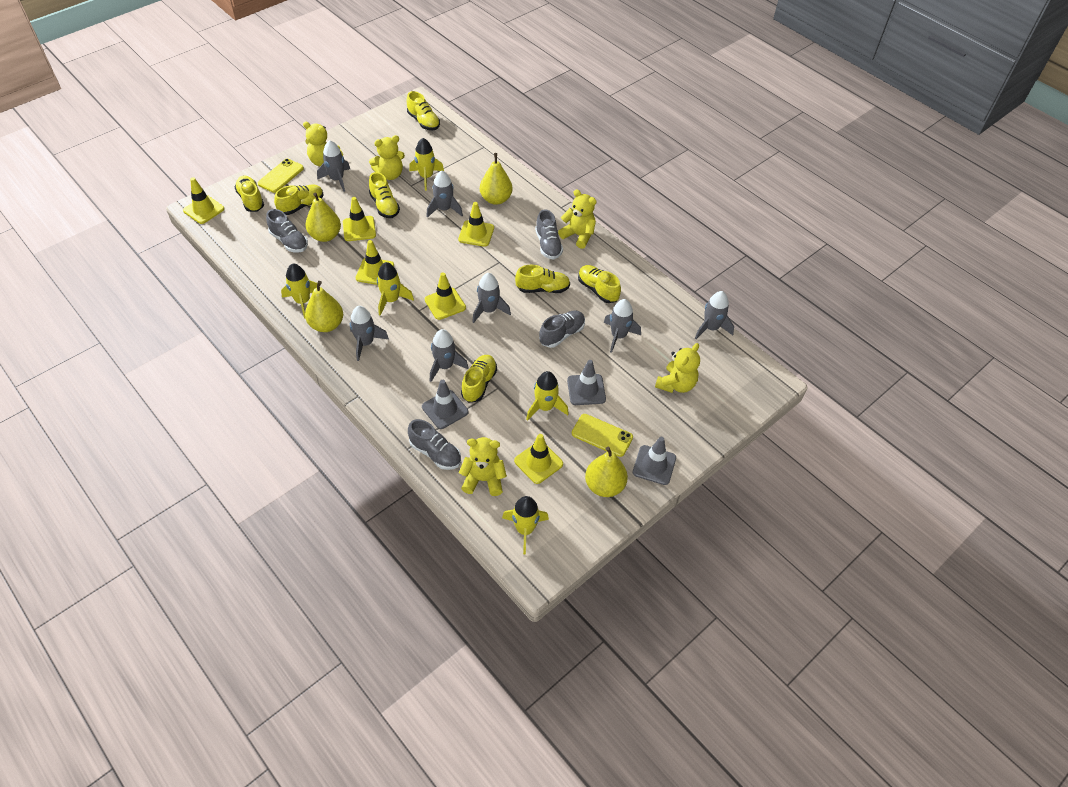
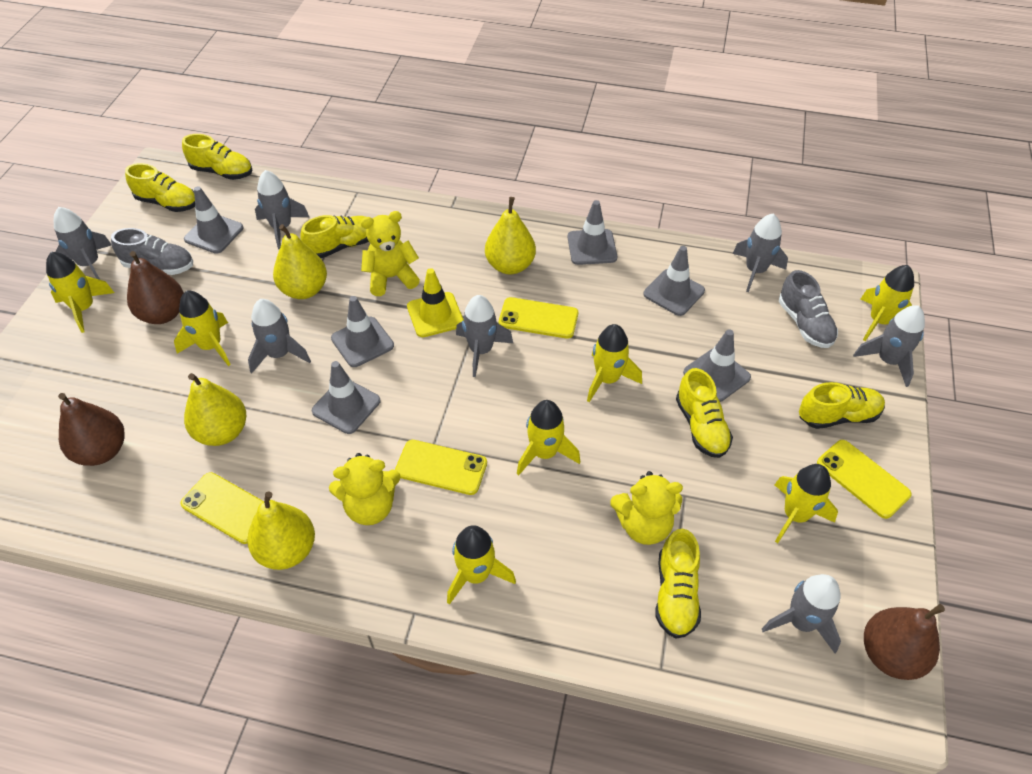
brown pear: none = 0 -> [58,393,125,466] [127,251,184,324] [864,604,945,680] = 3
grey shoe: [266,209,308,252] [408,419,461,470] [535,209,563,259] [539,310,585,348] = 4 -> [111,228,193,275] [779,270,838,348] = 2
grey traffic cone: [422,380,468,429] [567,360,606,405] [633,437,676,485] = 3 -> [184,186,244,254] [312,361,381,434] [331,296,394,367] [567,200,617,265] [644,246,705,316] [683,329,751,402] = 6
yellow phone: [258,159,304,193] [572,414,633,457] = 2 -> [180,472,263,544] [395,440,487,495] [499,297,578,339] [817,440,912,519] = 4
yellow rocket: [281,263,317,319] [377,262,414,315] [409,138,444,191] [502,496,549,554] [526,371,569,421] = 5 -> [46,252,114,333] [174,291,231,366] [447,525,516,605] [517,400,580,475] [587,324,642,402] [774,464,838,543] [861,265,914,341] = 7
yellow shoe: [234,175,264,212] [274,184,324,215] [369,172,400,218] [407,91,440,130] [461,355,497,402] [515,265,570,293] [578,265,621,303] = 7 -> [125,163,195,212] [182,134,252,180] [300,215,369,258] [655,529,701,639] [676,368,733,458] [799,382,885,429] = 6
yellow teddy bear: [303,121,343,166] [369,135,405,180] [459,437,507,496] [558,189,596,249] [655,343,700,393] = 5 -> [329,453,401,525] [361,211,420,296] [610,471,683,545] = 3
yellow traffic cone: [183,177,224,224] [343,197,376,241] [356,240,394,285] [425,272,466,320] [458,202,494,247] [514,434,563,484] = 6 -> [407,268,464,337] = 1

